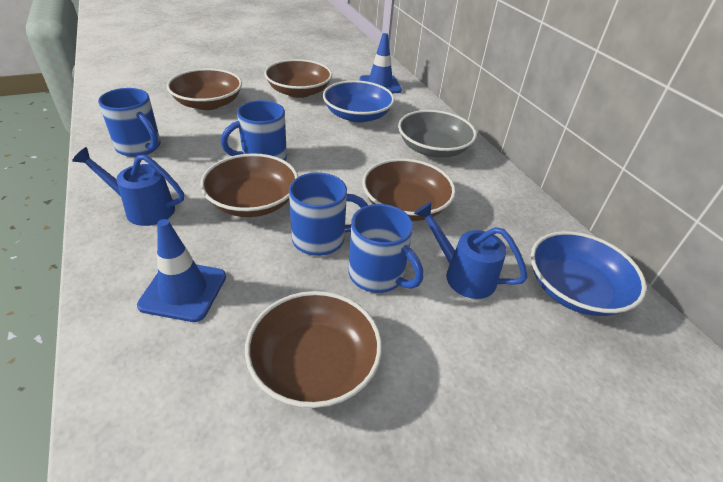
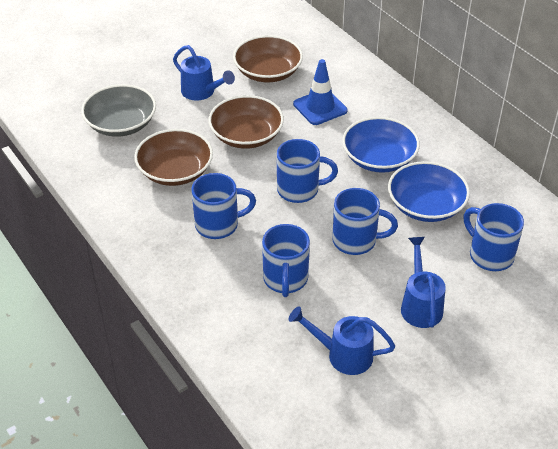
blue mug: [98,88,161,157] [221,100,287,160] [289,172,368,256] [349,204,423,293] = 4 -> [191,173,256,239] [262,224,310,297] [277,139,338,203] [332,188,398,255] [464,203,524,271] = 5
blue traffic cone: [137,219,226,322] [360,33,402,93] = 2 -> [293,59,348,125] = 1
blue watering can: [72,147,184,226] [414,202,528,299] = 2 -> [173,45,235,100] [288,306,395,375] [401,237,446,328] = 3
brown bowl: [167,68,242,110] [200,153,298,217] [245,291,382,408] [264,59,332,98] [362,158,456,221] = 5 -> [134,129,213,186] [208,95,284,149] [233,35,303,82] = 3

